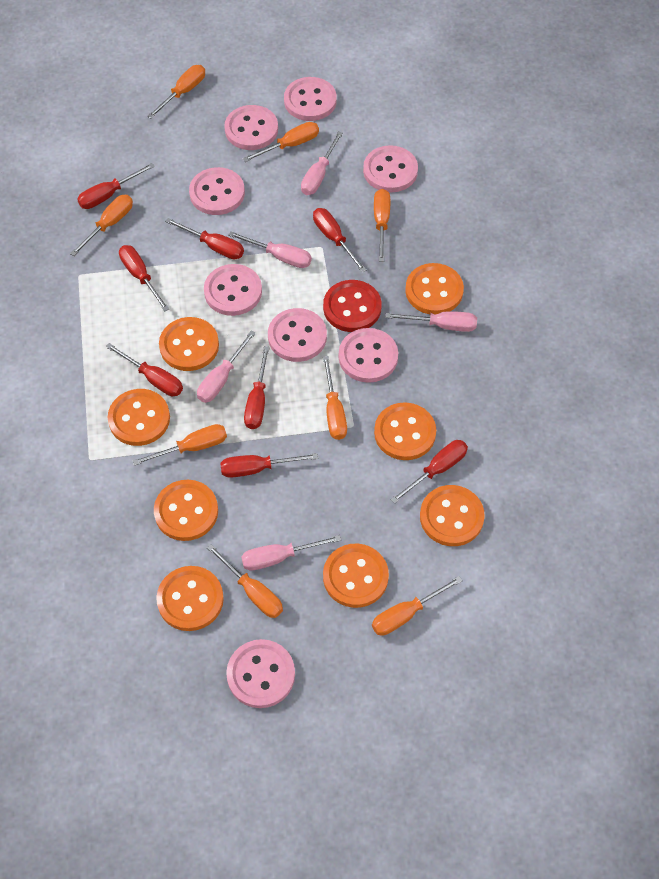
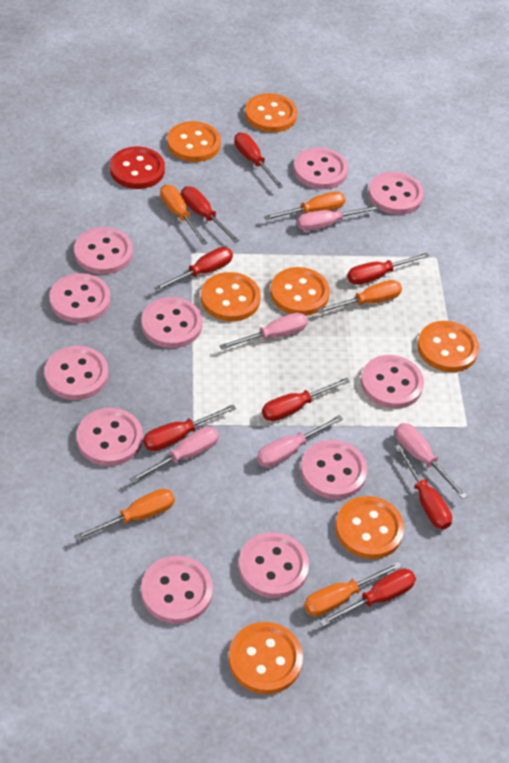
orange button: [108,389,170,446] [154,480,218,541] [156,566,224,631] [159,317,219,371] [323,544,389,608] [374,402,436,460] [405,263,464,314] [420,485,485,546] = 8 -> [167,121,221,162] [201,272,261,321] [229,622,303,694] [245,93,297,133] [270,267,330,316] [335,496,404,559] [417,321,479,372] = 7
orange screwdriver: [70,195,133,256] [132,424,227,466] [147,65,205,119] [207,544,283,618] [243,122,319,162] [323,356,347,440] [372,576,463,636] [374,189,390,262] = 8 -> [74,489,175,541] [160,184,208,245] [264,191,346,220] [304,562,402,617] [317,280,402,314] = 5
pink button: [189,167,245,215] [204,264,262,316] [224,105,278,150] [226,639,295,708] [268,308,327,362] [284,77,337,121] [339,328,398,383] [363,145,418,192] = 8 -> [44,346,108,400] [49,273,110,323] [74,227,133,274] [77,408,143,466] [141,297,202,348] [141,556,213,624] [239,532,309,598] [294,148,348,189] [301,440,367,499] [361,355,424,409] [368,172,424,215] = 11

